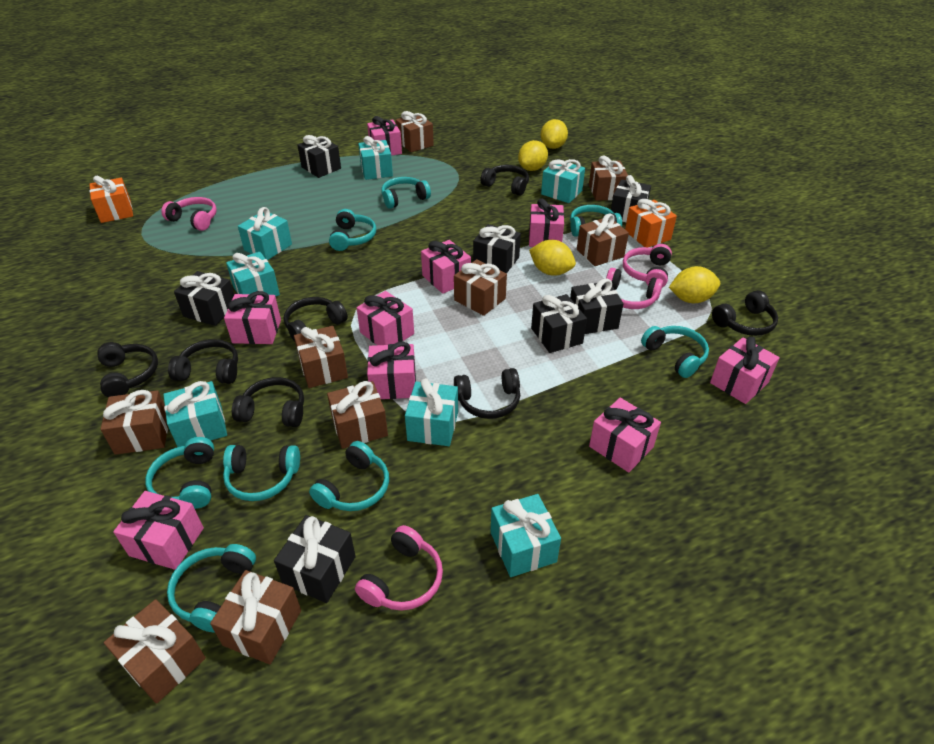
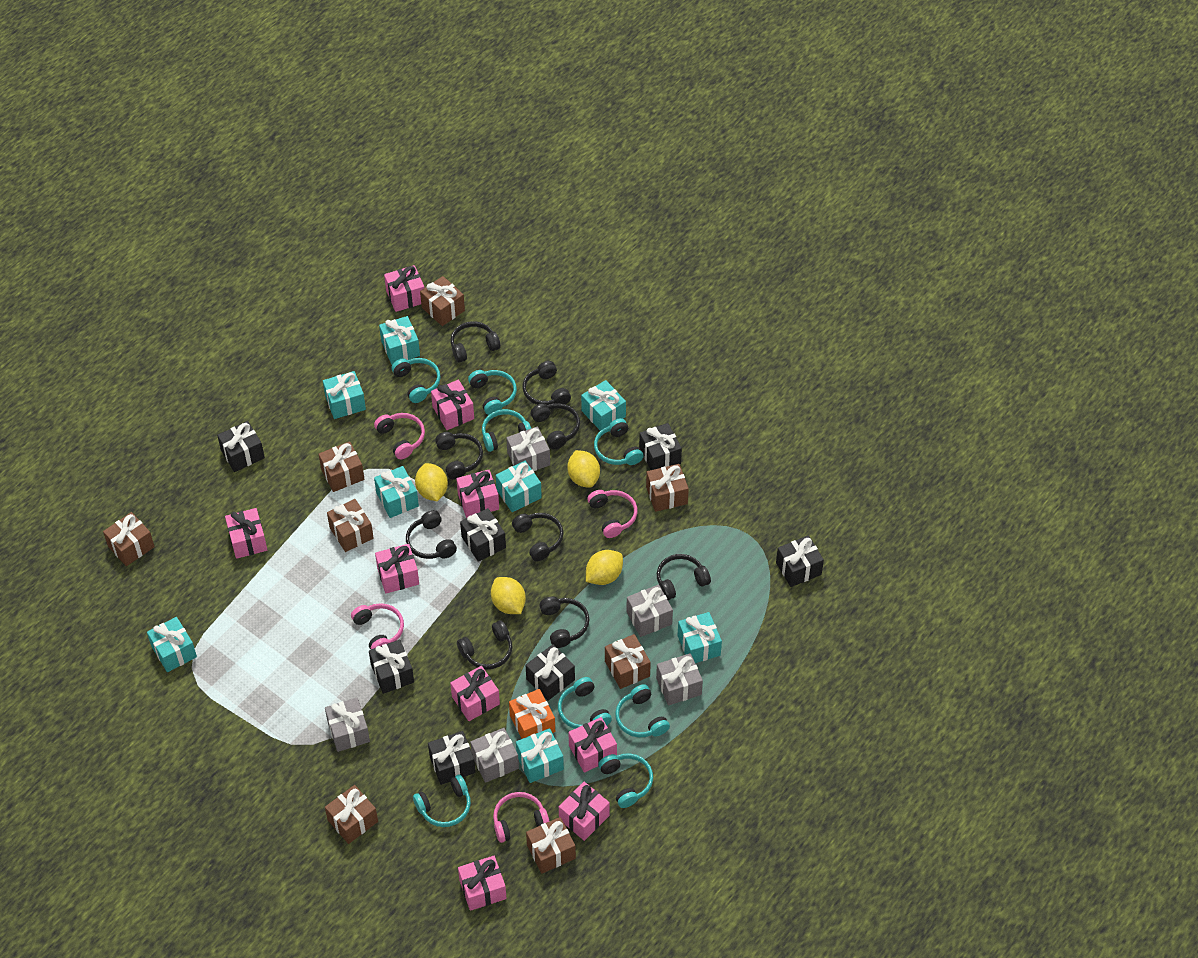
black headphones: [97,342,158,397] [168,339,238,384] [232,377,304,427] [284,297,348,342] [454,368,520,419] [480,165,529,196] [712,290,778,336] = 7 -> [406,510,457,559] [435,432,483,479] [451,321,501,363] [457,620,513,669] [512,513,563,561] [523,361,571,405] [531,403,580,449] [539,597,590,648] [657,554,711,600] = 9
brown gift: [100,390,168,455] [104,599,206,704] [210,570,301,664] [294,326,348,388] [327,381,388,449] [396,111,434,152] [454,259,507,316] [577,214,629,266] [589,156,628,201] = 9 -> [103,512,155,566] [319,441,364,492] [325,785,378,844] [327,499,374,552] [420,276,465,326] [526,817,576,874] [605,634,651,689] [646,464,689,512] = 8
grey gift: none = 0 -> [325,698,370,752] [470,728,519,783] [506,426,550,471] [626,584,673,637] [656,653,703,706] = 5
orange gift: [89,176,133,223] [625,199,677,247] = 2 -> [509,689,555,739] = 1
turquoise gift: [163,381,227,447] [226,252,280,297] [238,207,292,260] [358,136,393,180] [405,378,458,446] [490,494,561,577] [541,159,585,203] = 7 -> [147,617,197,672] [323,371,366,419] [374,466,419,518] [379,316,420,365] [496,461,542,512] [516,728,564,783] [581,380,626,431] [677,612,722,663] = 8

